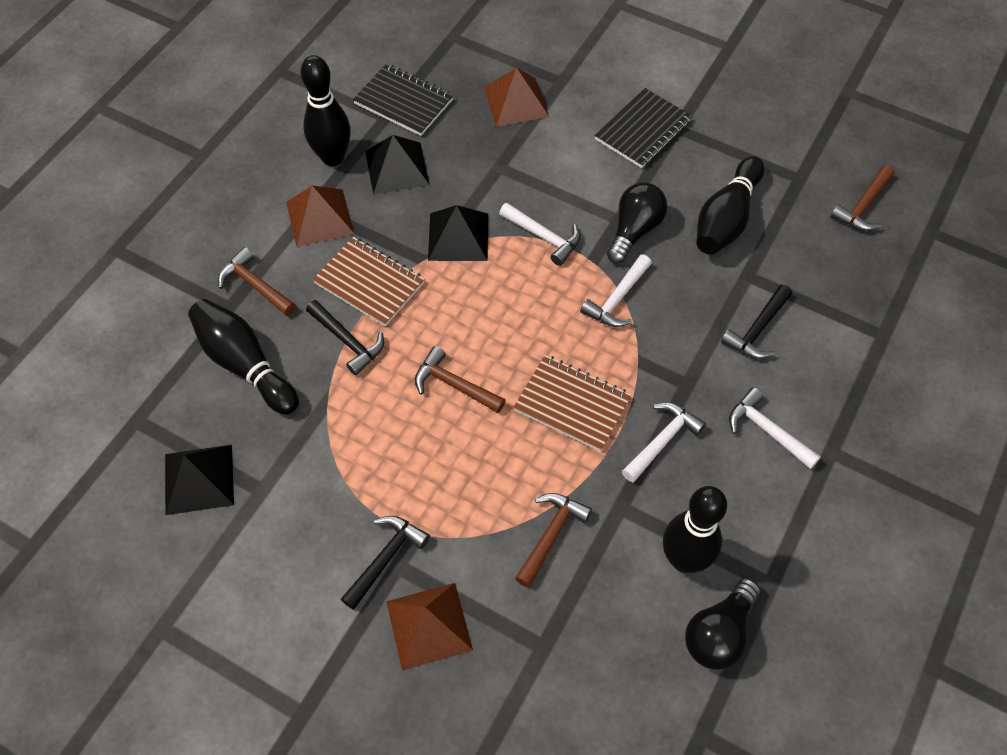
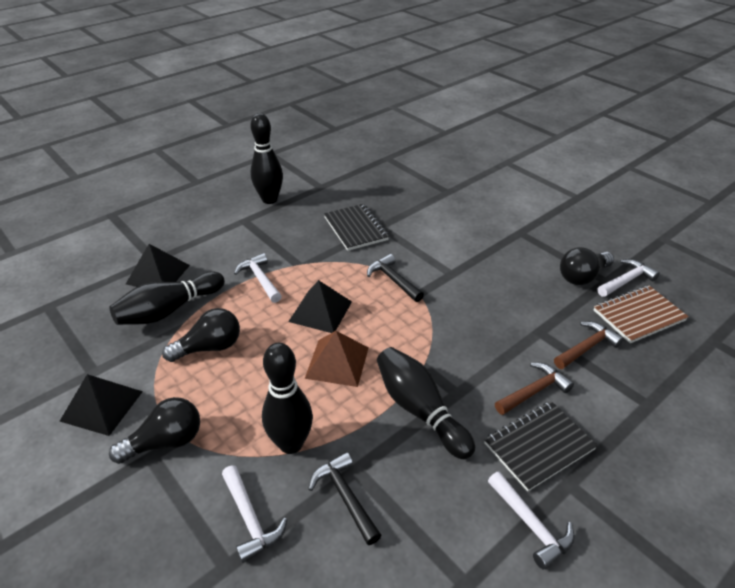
black hammer: [306,300,384,376] [341,516,430,610] [721,285,792,359] = 3 -> [308,452,382,545] [367,254,424,302] = 2
black light bulb: [607,182,668,264] [685,578,760,670] = 2 -> [109,397,200,464] [162,308,240,362] [560,247,614,285] = 3
brown hammer: [218,247,296,316] [415,346,506,413] [515,493,592,588] [831,165,894,231] = 4 -> [495,363,574,415] [554,321,624,369] = 2
brown notebook: [313,237,425,326] [513,355,632,452] = 2 -> [594,286,689,343] = 1
brown pyramid: [286,186,354,247] [386,583,473,670] [484,68,549,127] = 3 -> [305,331,369,387] = 1

